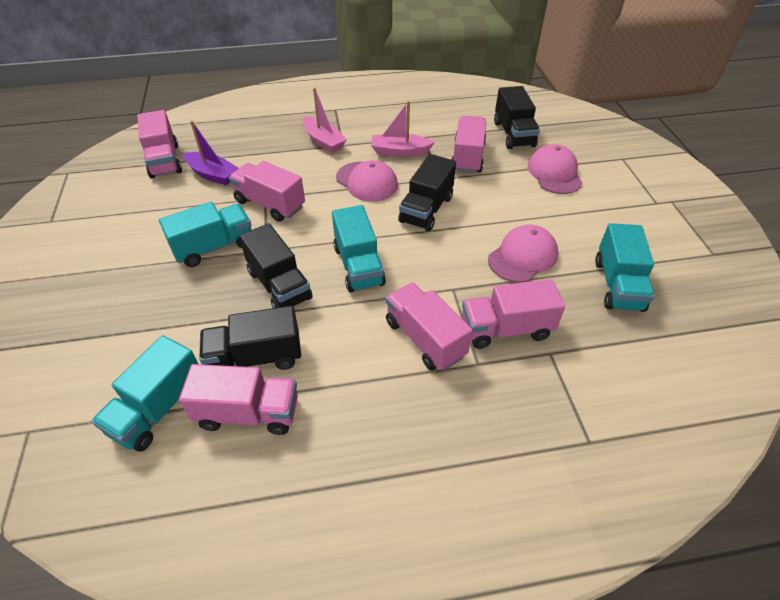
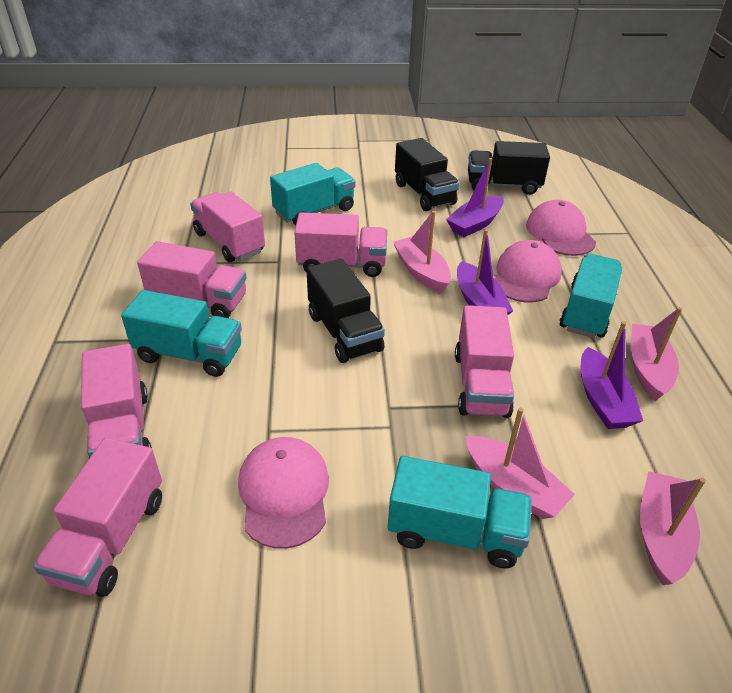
black truck: [199,306,301,370] [239,223,313,308] [398,154,456,231] [494,86,540,149] = 4 -> [306,259,385,363] [395,138,459,211] [468,141,550,195] = 3
pink boat: [303,87,347,153] [371,101,435,157] = 2 -> [393,211,451,293] [465,408,575,519] [631,307,682,401] [640,471,706,585] = 4
purple boat: [183,121,239,185] = 1 -> [446,158,504,237] [457,229,513,315] [581,321,643,429] = 3

